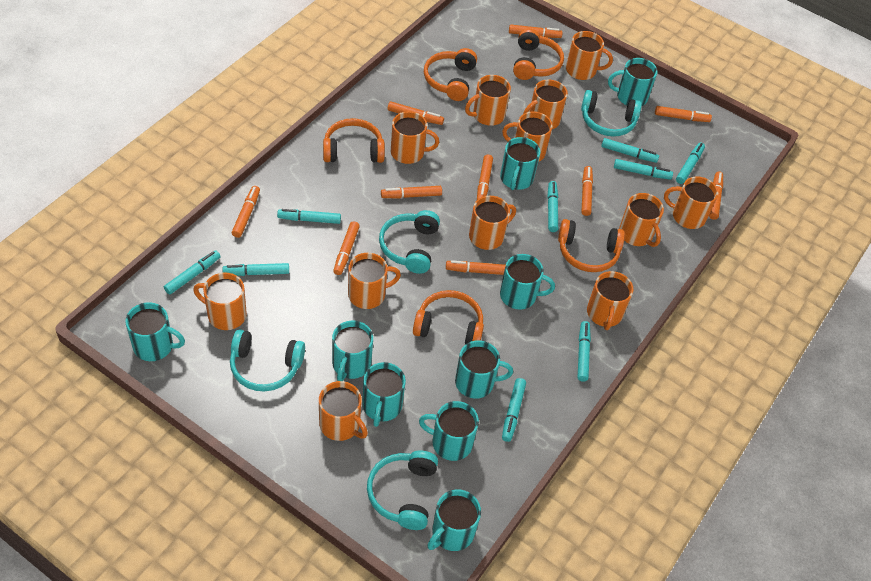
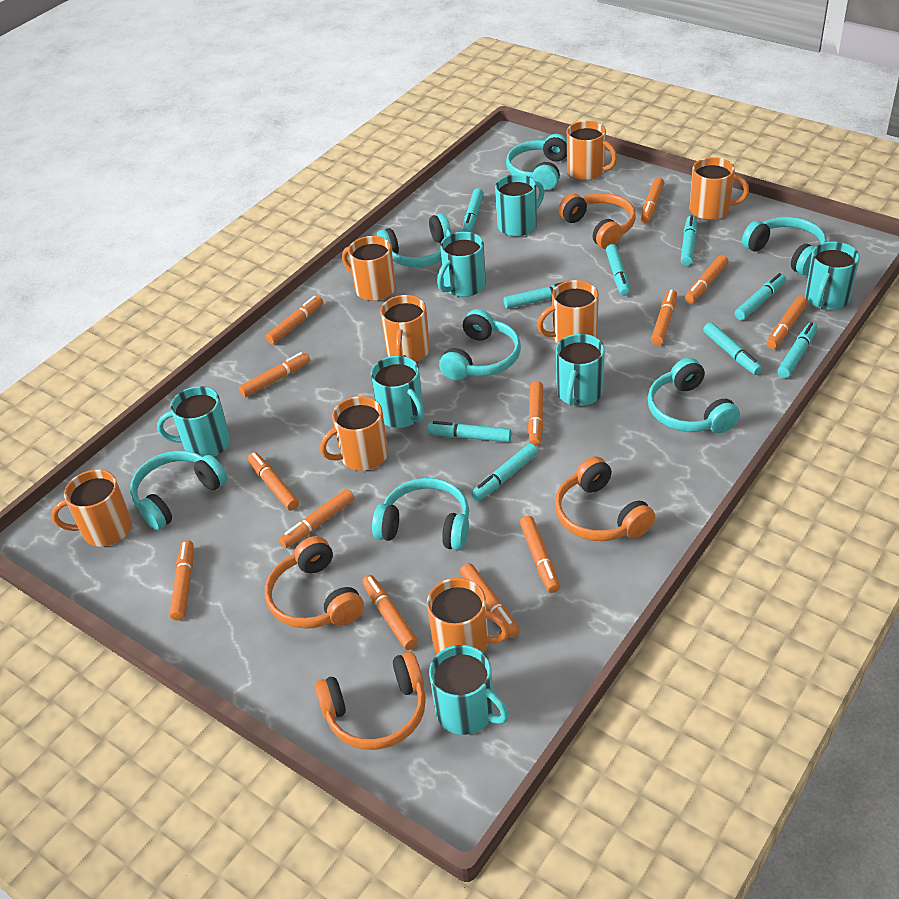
orange headphones: [323,118,385,163] [413,290,484,345] [424,48,477,101] [513,28,564,80] [558,219,625,272] = 5 -> [265,536,364,629] [315,652,426,750] [555,456,655,541] [558,193,636,249] = 4
orange marker: [232,186,260,238] [333,221,360,275] [381,186,442,199] [387,101,444,125] [446,260,506,275] [477,155,493,200] [509,25,562,38] [581,166,593,216] [655,106,712,122] [709,172,723,220] = 10 -> [170,540,194,620] [239,352,310,397] [248,452,299,511] [265,296,323,344] [279,489,354,548] [362,575,418,650] [460,563,520,638] [520,516,560,593] [528,381,543,447] [640,177,664,223] [651,290,677,345] [685,255,728,303] [766,296,808,349] = 13
orange mug: [193,272,247,330] [319,381,368,441] [348,253,401,309] [391,111,439,164] [465,75,511,126] [469,196,516,250] [502,112,553,162] [523,79,568,129] [566,31,613,80] [587,271,634,330] [619,193,664,247] [664,176,718,229] = 12 -> [51,470,132,546] [320,396,388,471] [342,236,396,301] [380,295,430,362] [427,578,509,654] [537,280,599,343] [567,121,617,180] [690,157,749,220] = 8
turquoise headphones: [230,329,305,392] [367,451,438,530] [379,210,440,274] [581,90,642,136] = 4 -> [130,451,227,530] [372,478,469,551] [377,213,451,267] [439,309,521,380] [506,134,567,190] [647,358,740,433] [742,217,827,275] = 7
turquoise mug: [125,302,185,361] [332,320,373,381] [362,362,406,427] [419,401,479,461] [427,490,481,551] [455,340,513,399] [500,137,540,190] [500,254,555,310] [608,58,658,106] = 9 -> [157,386,230,457] [371,356,424,428] [429,645,509,735] [437,232,486,297] [495,174,544,236] [556,334,605,406] [805,241,860,310] = 7

